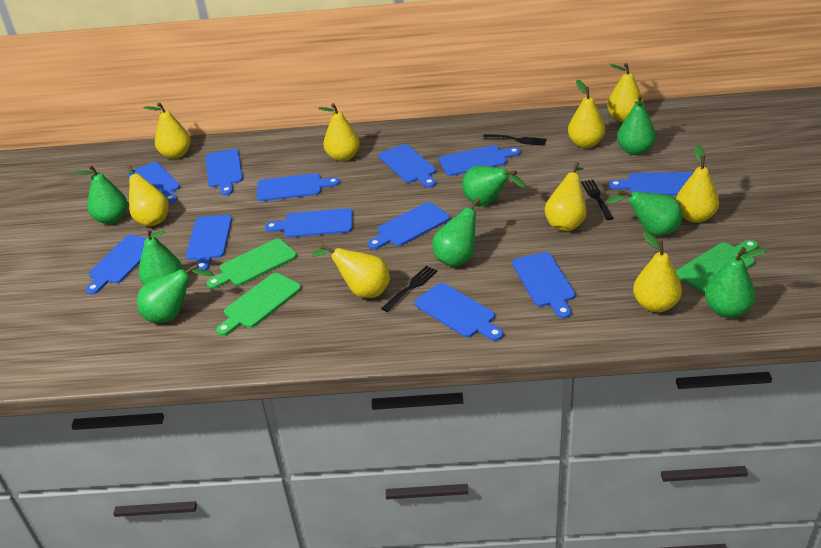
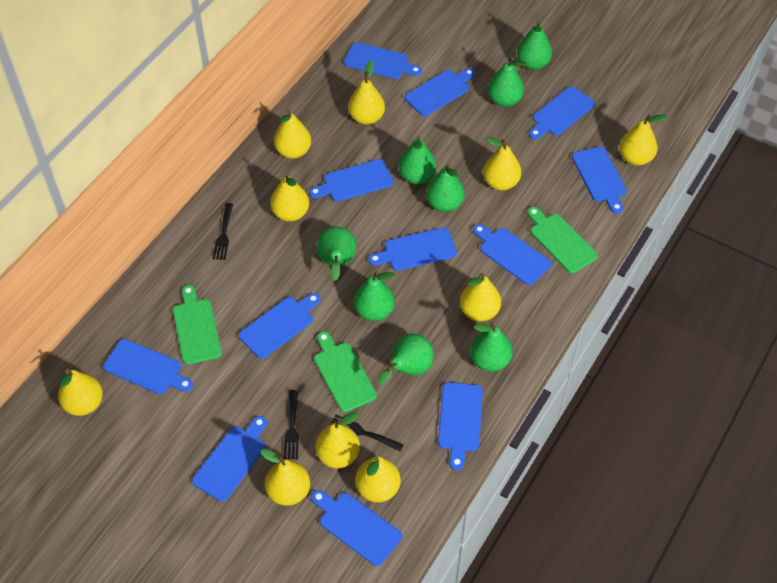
yellow pear: [127,165,169,227] [144,102,191,159] [312,244,390,298] [318,103,360,162] [544,162,587,231] [568,80,605,148] [607,63,644,122] [633,231,682,312] [676,145,719,223] = 9 -> [58,369,103,416] [260,449,310,506] [270,173,309,222] [274,109,311,159] [315,412,360,468] [348,60,385,125] [355,456,401,502] [460,273,501,321] [483,137,521,190] [619,114,667,166] = 10

